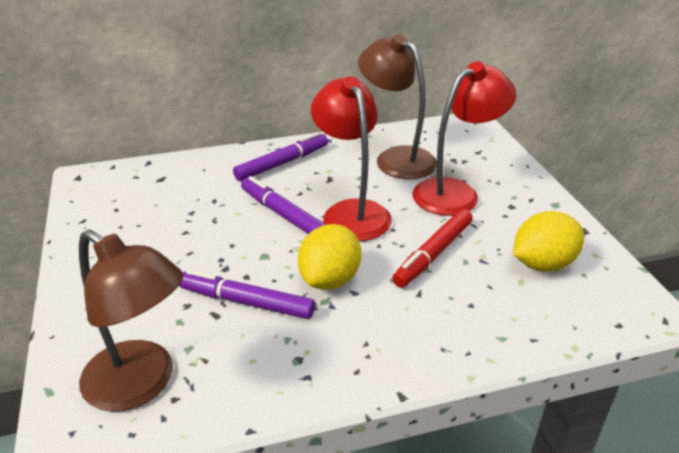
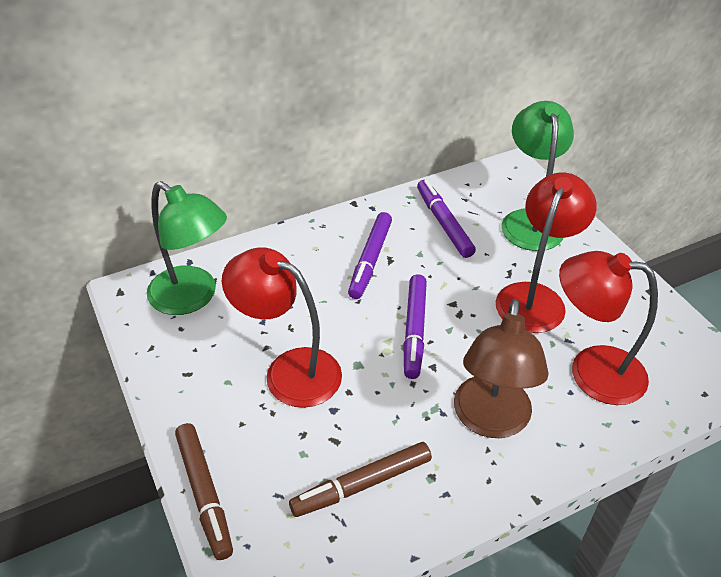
brown lamp: [79,230,183,412] [358,34,437,179] = 2 -> [454,299,549,438] = 1
brown marker: none = 0 -> [175,423,233,560] [289,442,432,517] = 2
green lamp: none = 0 -> [147,181,227,315] [502,101,574,251] = 2
red lamp: [311,76,392,241] [412,61,517,216] = 2 -> [222,248,342,408] [496,172,597,333] [559,251,658,405] = 3
red marker: [392,209,473,288] = 1 -> none = 0
yellow lemon: [298,224,361,290] [513,211,584,272] = 2 -> none = 0

